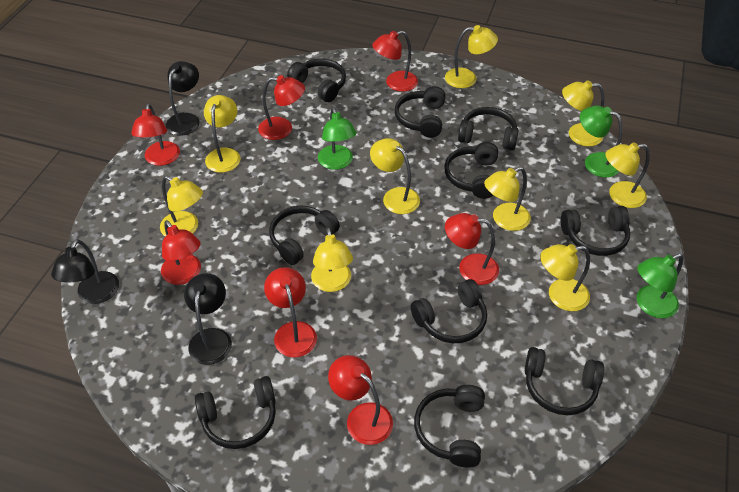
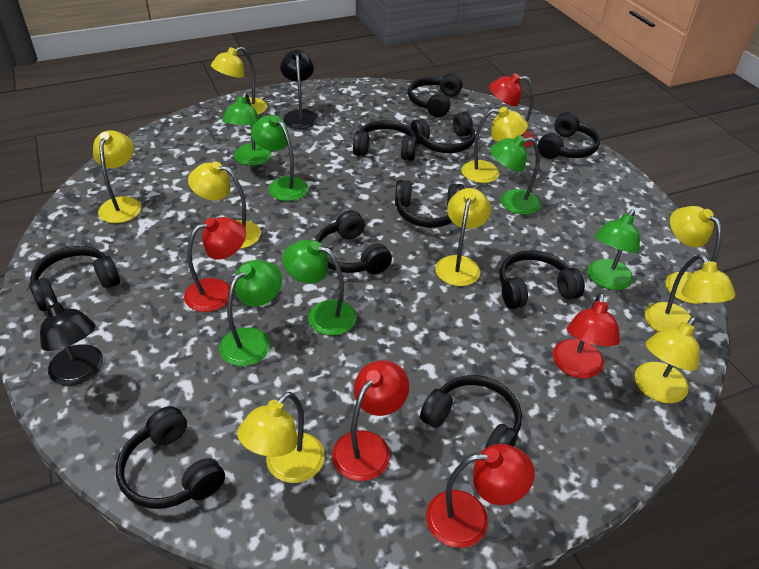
black lamp: [51,239,119,304] [166,61,200,136] [184,273,232,365] = 3 -> [40,297,103,386] [280,49,318,129] = 2
green lamp: [318,107,357,170] [580,106,622,178] [637,253,683,318] = 3 -> [219,260,282,366] [222,92,272,166] [251,115,308,201] [282,240,356,335] [490,135,541,215] [588,210,640,290] = 6
red lamp: [131,103,180,166] [161,220,201,285] [258,75,305,140] [264,267,317,358] [328,355,393,445] [372,31,418,92] [445,213,499,285] = 7 -> [184,217,246,312] [332,360,409,481] [426,444,535,548] [489,73,535,147] [553,293,620,379] = 5

